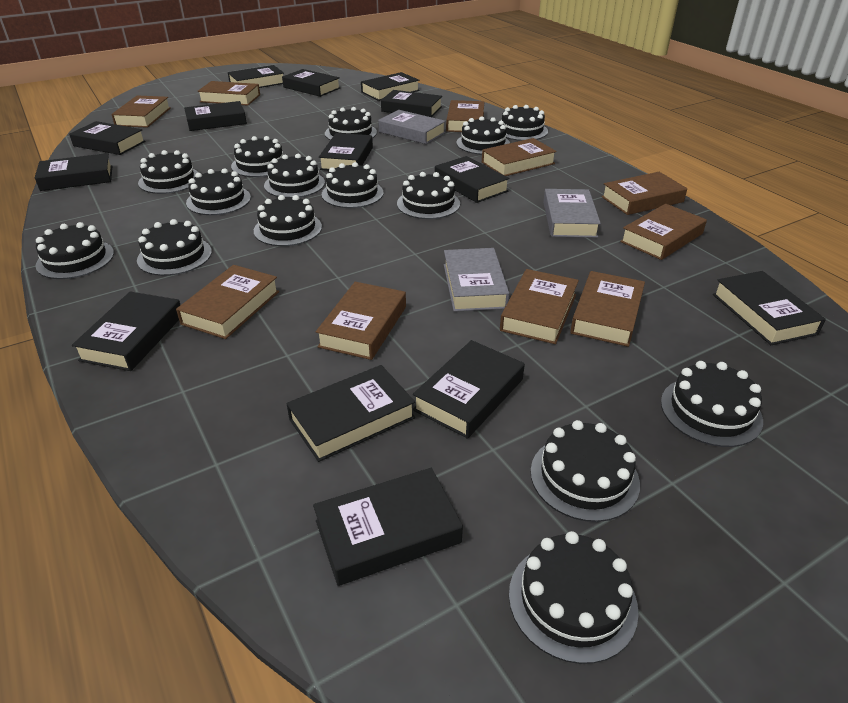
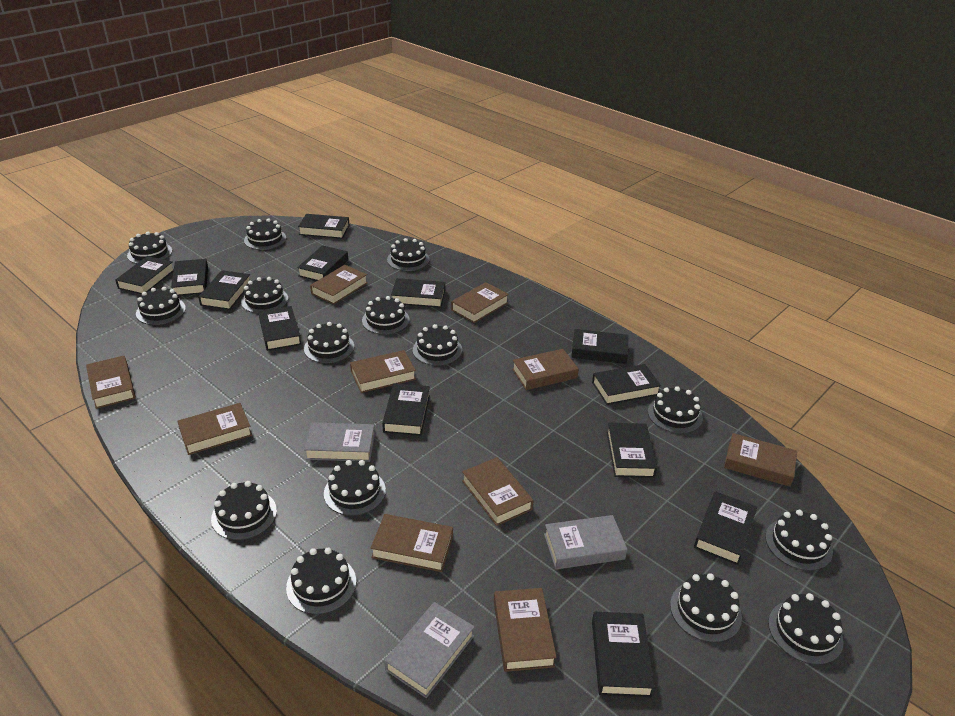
black book: [35,153,112,191] [69,121,146,155] [72,291,180,371] [184,101,247,131] [228,65,284,88] [282,69,340,97] [286,365,415,462] [313,468,463,586] [319,133,373,170] [361,72,420,101] [381,90,442,117] [413,340,525,439] [435,156,510,203] [713,271,826,345] = 14 -> [115,256,174,294] [171,259,208,296] [198,270,250,310] [258,306,301,351] [297,245,348,281] [298,214,350,239] [382,383,430,436] [391,278,445,308] [571,329,628,364] [592,364,661,405] [592,612,655,698] [607,423,657,478] [694,491,757,565] = 13

